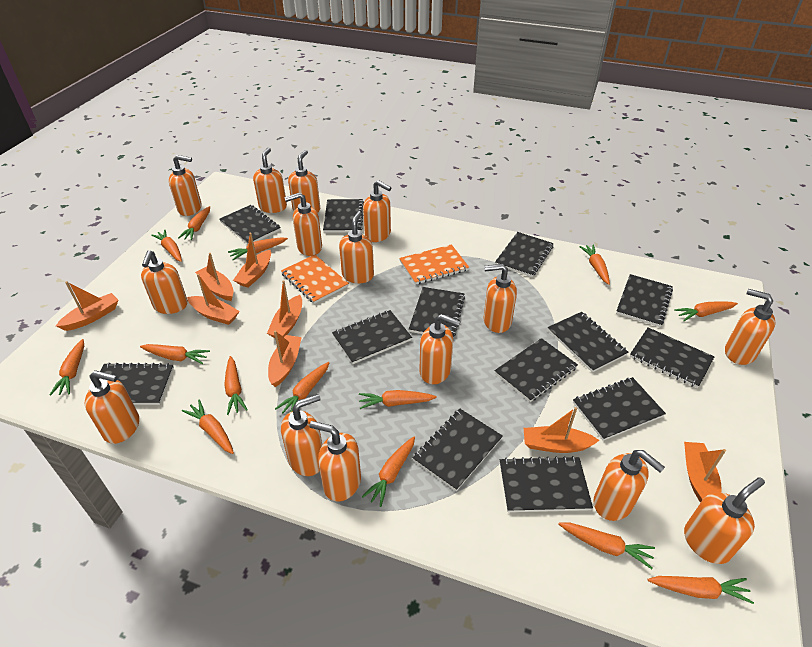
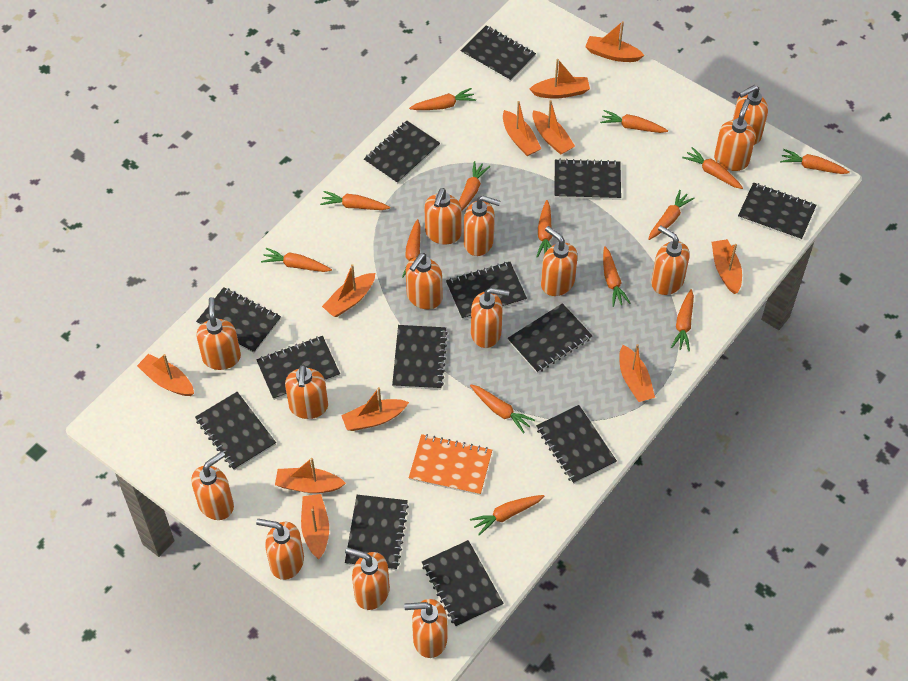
orange boat: [56,281,118,331] [187,274,239,325] [195,253,234,301] [233,233,271,288] [267,280,302,338] [268,331,302,387] [524,407,600,453] [684,442,726,503] = 8 -> [137,354,194,396] [275,458,346,493] [301,494,329,559] [322,264,375,317] [341,387,409,431] [503,101,541,156] [530,59,590,99] [532,100,575,155] [585,21,644,62] [619,344,655,402] [712,239,742,294] = 11
orange notebook: [281,255,349,304] [399,244,469,285] = 2 -> [409,434,492,495] = 1
orange soap dispenser: [84,370,139,444] [141,250,188,314] [169,155,202,216] [253,147,287,213] [281,394,322,476] [284,192,322,256] [288,150,320,213] [309,421,361,502] [339,211,374,283] [363,180,392,242] [419,314,461,384] [484,264,517,333] [594,450,665,521] [684,477,765,564] [725,289,775,365] = 15 -> [191,451,234,520] [196,297,241,370] [256,519,304,580] [285,365,328,419] [345,547,390,610] [404,599,447,658] [406,253,442,309] [424,188,462,244] [464,196,500,256] [471,288,509,348] [541,226,578,296] [651,226,690,295] [714,99,756,171] [733,85,768,145] = 14

